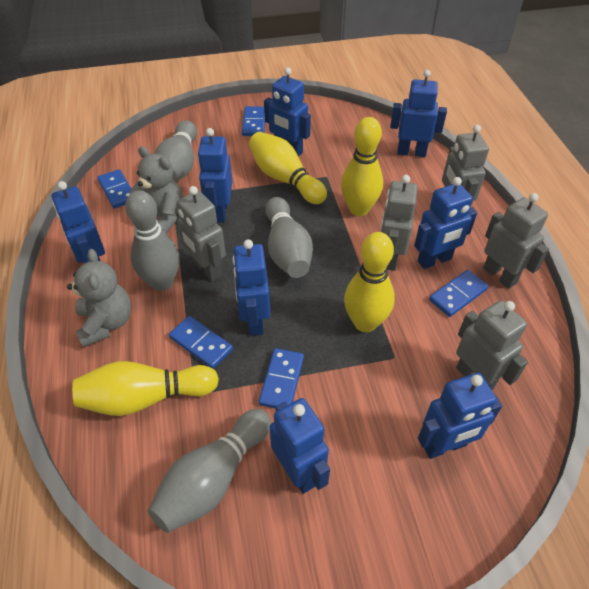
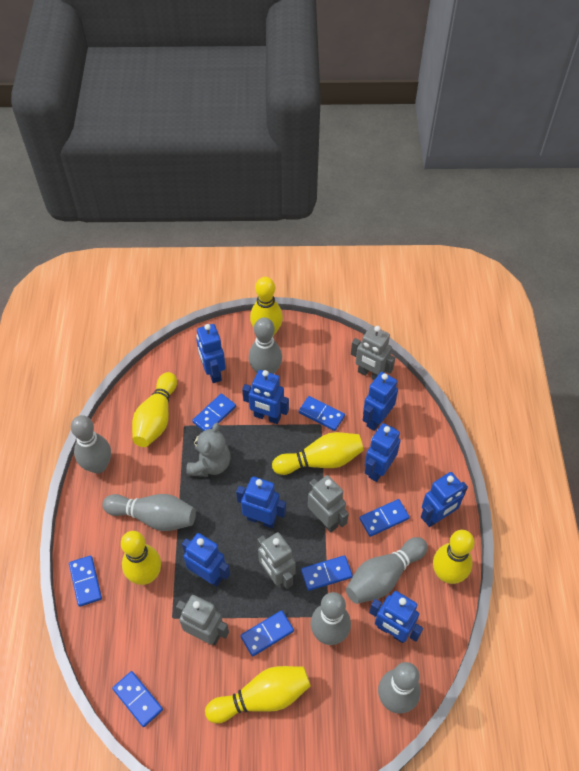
blue domino: [97,169,131,209] [169,316,233,369] [242,106,265,136] [259,348,304,408] [429,270,488,317] = 5 -> [69,556,102,607] [112,671,163,727] [192,393,236,431] [240,610,294,657] [299,396,345,431] [301,555,353,591] [360,499,410,537] = 7
grey bowling pin: [125,190,180,291] [148,409,271,533] [155,120,197,182] [265,197,313,278] = 4 -> [71,415,111,473] [102,494,196,531] [249,317,282,374] [311,592,351,645] [346,537,428,604] [378,662,420,714] = 6
grey robot: [177,186,226,282] [380,175,417,271] [442,125,489,203] [456,301,528,390] [483,193,549,289] = 5 -> [176,595,229,645] [257,532,296,589] [308,475,349,533] [351,326,395,380] = 4
grey teddy bear: [67,249,131,347] [129,146,182,234] = 2 -> [186,423,231,477] = 1
yellow bowling pin: [72,361,219,416] [249,132,327,204] [341,117,383,216] [344,232,395,332] = 4 -> [121,531,161,585] [132,372,177,447] [205,666,311,723] [250,277,283,336] [272,432,364,475] [433,530,474,584] = 6

